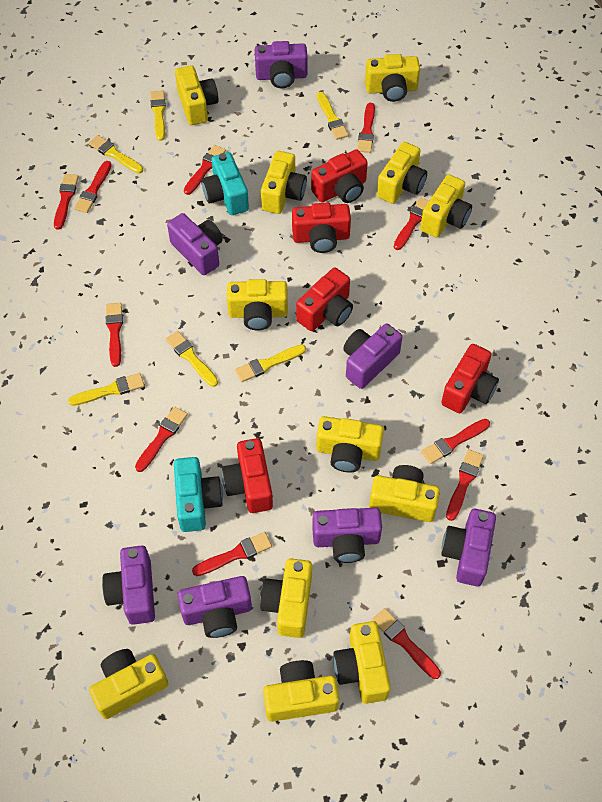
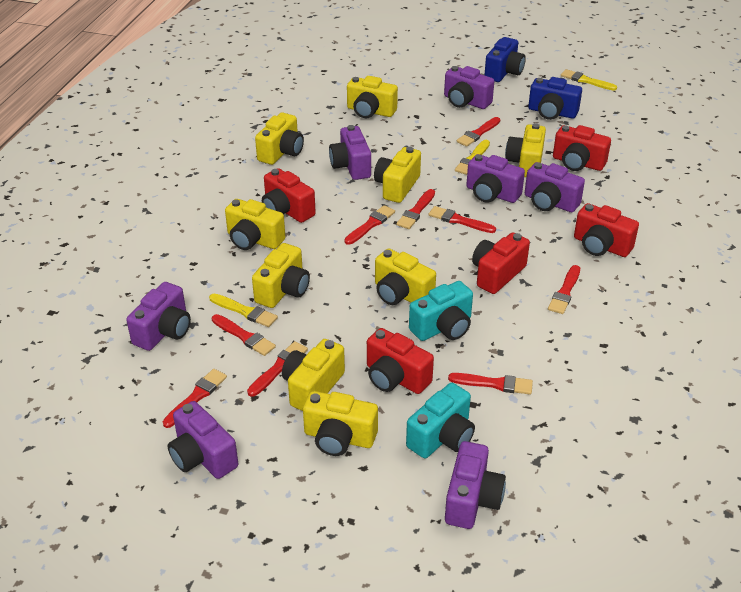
blue camera: none = 0 -> [484,37,526,82] [528,77,582,120] = 2
red brush: [54,174,79,230] [74,161,112,213] [106,303,123,367] [135,407,188,472] [184,145,226,195] [192,532,272,576] [357,103,375,153] [372,608,441,679] [394,197,429,250] [421,419,490,464] [446,449,484,521] = 11 -> [163,369,227,428] [212,314,276,356] [247,341,308,397] [344,205,395,245] [396,189,435,229] [429,206,496,233] [448,373,533,394] [457,117,500,147] [548,265,580,314] = 9
yellow brush: [68,373,145,406] [89,135,143,174] [150,90,166,141] [166,331,218,387] [235,345,306,382] [317,92,349,140] = 6 -> [209,294,278,327] [455,140,490,175] [561,69,617,91] = 3
yellow camera: [89,649,168,719] [175,65,219,125] [227,279,288,331] [260,558,312,638] [261,151,307,214] [263,660,339,722] [316,416,384,472] [333,621,391,704] [365,54,420,102] [369,465,440,522] [377,142,427,204] [420,174,472,238] = 12 -> [225,199,285,250] [252,243,310,308] [255,112,304,165] [282,339,345,411] [303,391,378,456] [347,76,398,118] [374,147,421,203] [375,248,436,305] [505,123,546,177] = 9

